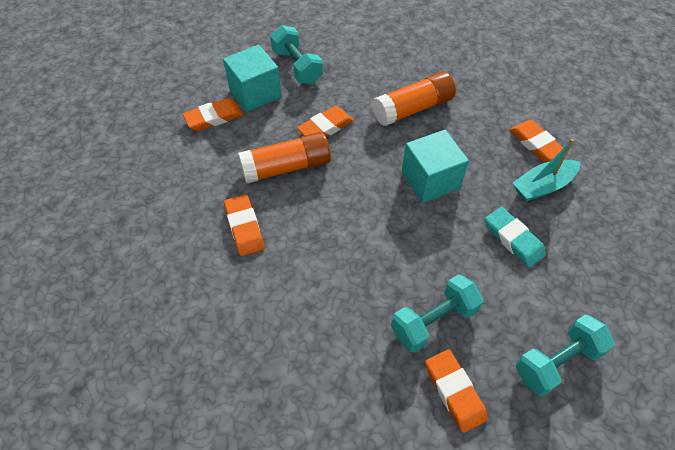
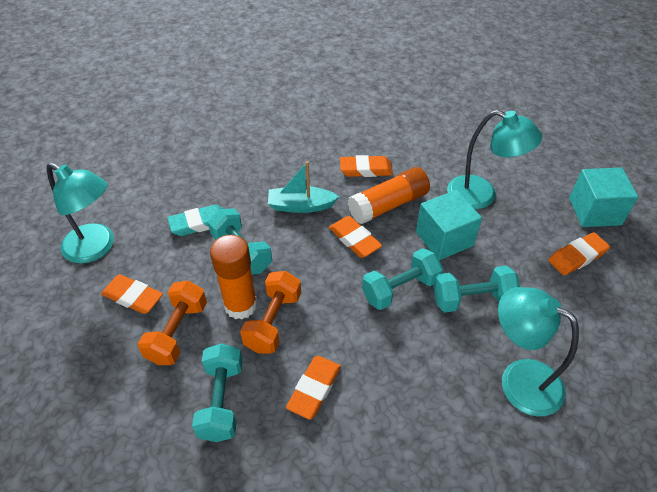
orange dumbbell: none = 0 -> [138,281,207,365] [240,271,301,353] = 2
turquoise dumbbell: [270,25,323,84] [391,274,483,353] [516,314,615,397] = 3 -> [192,344,243,442] [208,208,272,275] [362,248,443,310] [434,266,520,312] = 4
turquoise lamp: none = 0 -> [47,163,114,263] [447,110,542,209] [498,287,579,416] = 3

